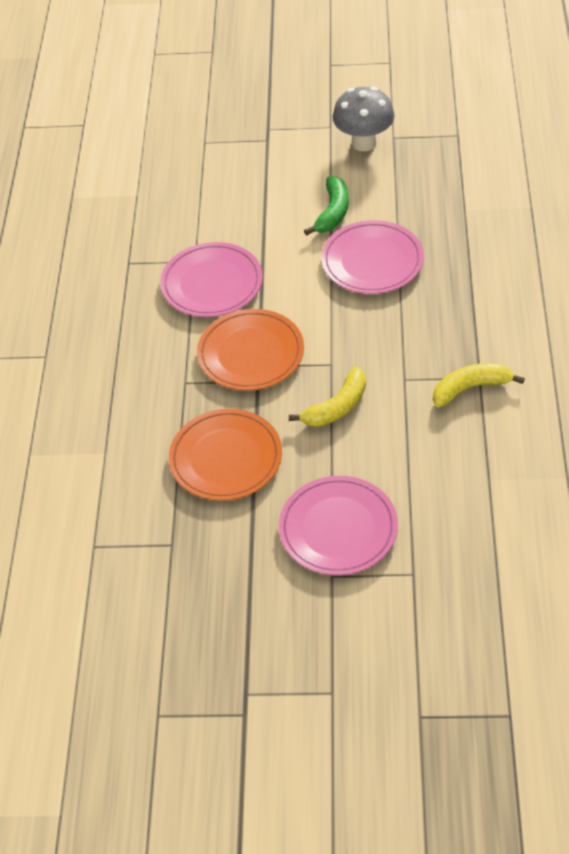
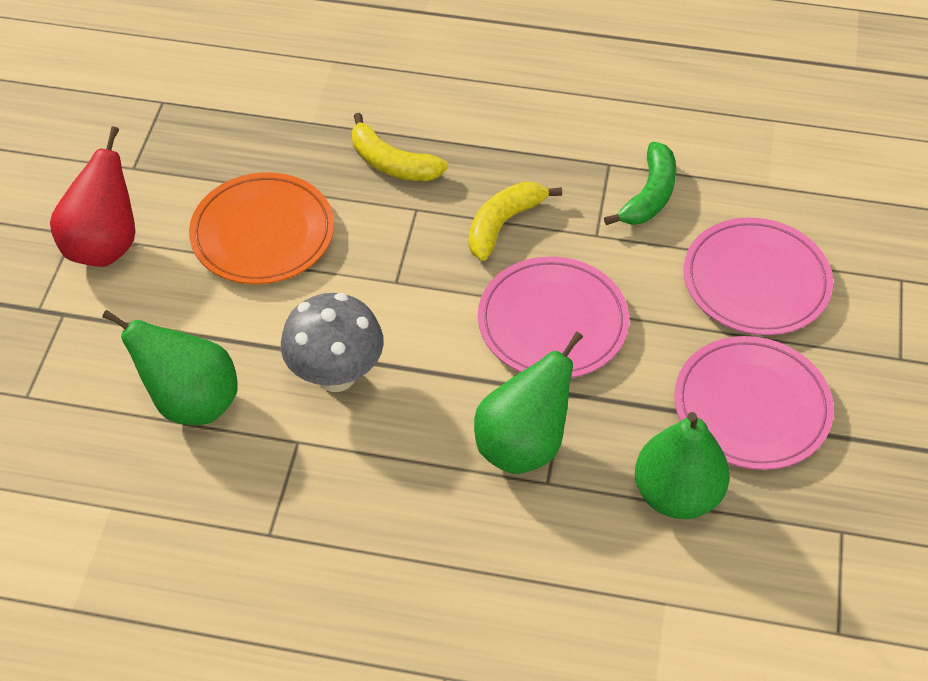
green pear: none = 0 -> [102,310,237,425] [474,332,583,474] [635,412,730,519] = 3
orange plate: [169,409,282,501] [197,309,304,390] = 2 -> [189,172,334,284] = 1
red pear: none = 0 -> [50,126,135,267] = 1

